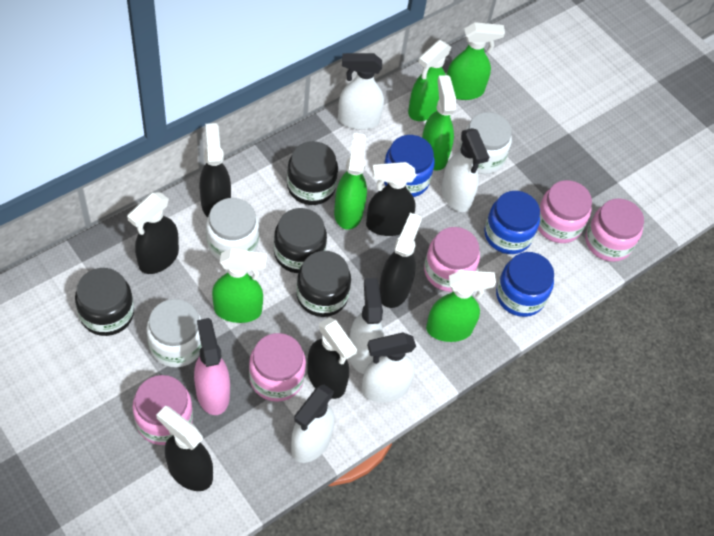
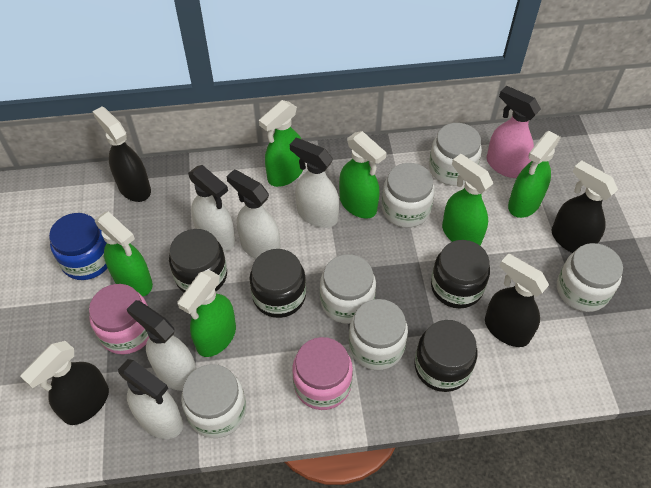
black spray bottle: [127,193,179,274] [156,406,213,491] [199,123,231,217] [307,317,357,399] [366,162,416,236] [379,213,422,308] = 6 -> [20,341,109,425] [92,107,151,202] [485,253,549,347] [552,160,618,253] = 4
blue jar: [384,135,435,197] [484,191,540,254] [496,252,554,317] = 3 -> [49,213,107,280] = 1
pink jar: [132,375,193,445] [249,333,306,402] [424,227,480,292] [538,180,592,243] [585,198,644,262] = 5 -> [89,284,149,354] [292,337,353,410] = 2
white jar: [146,299,202,367] [206,198,259,260] [459,112,512,174] = 3 -> [181,364,246,438] [320,254,376,324] [349,299,408,370] [381,163,435,228] [429,123,482,186] [557,243,623,312] = 6

